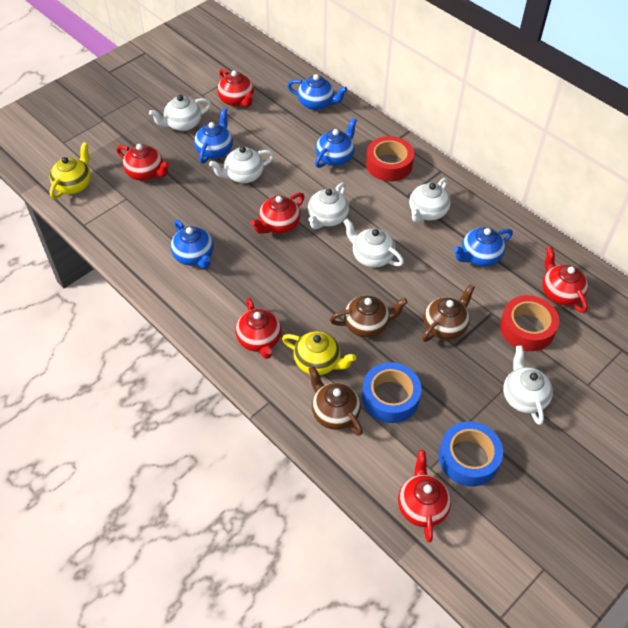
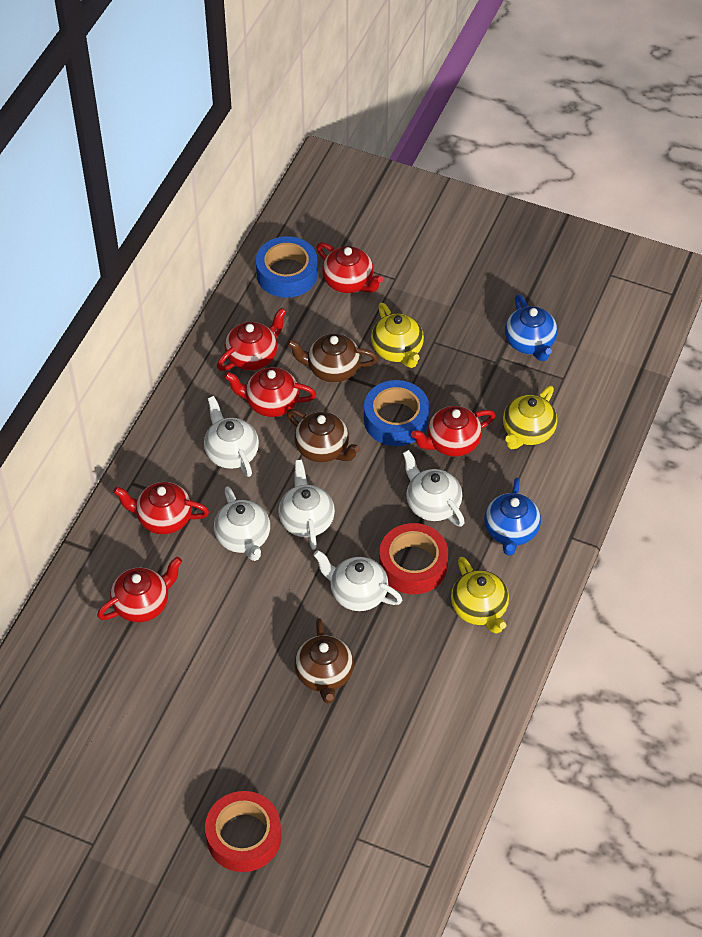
blue teapot: [170,220,214,269] [194,108,233,163] [287,74,348,110] [315,118,357,168] [453,227,513,267] = 5 -> [485,478,541,556] [505,294,558,361] = 2
white teapot: [149,95,211,131] [209,146,275,183] [308,182,349,229] [343,218,404,268] [409,178,451,223] [503,345,553,425] = 6 -> [204,396,259,477] [214,486,270,561] [278,460,335,550] [313,550,402,611] [403,450,465,527] = 5
yellow teapot: [50,142,91,199] [282,331,356,375] = 2 -> [371,302,424,368] [451,557,509,634] [503,385,557,449] = 3

